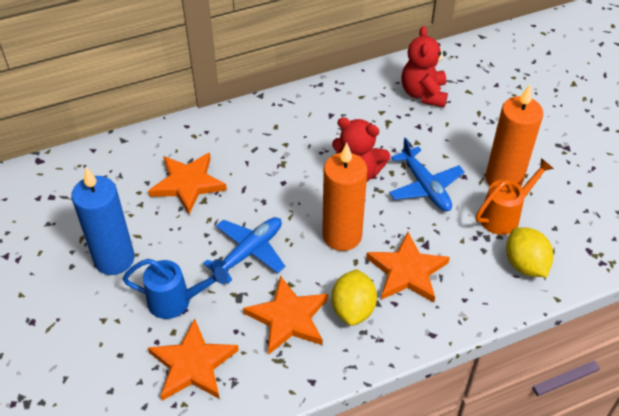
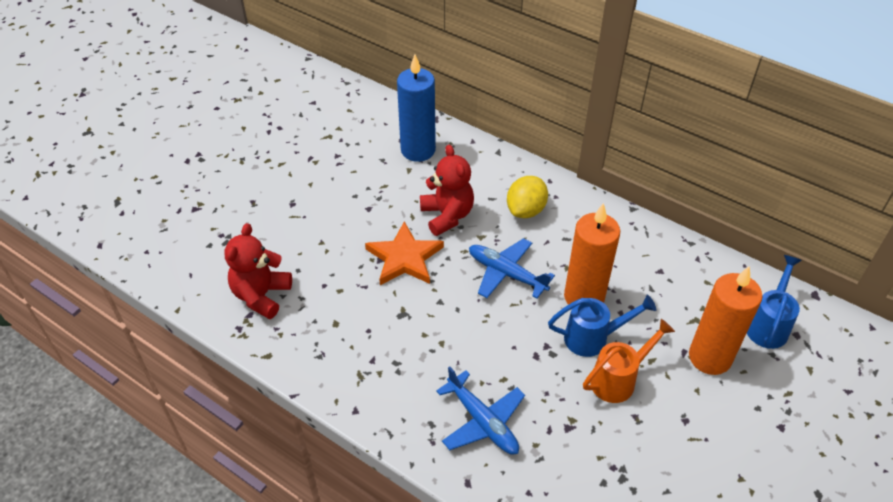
blue watering can: [123,259,228,319] = 1 -> [548,295,656,357] [747,255,802,349] = 2
orange star: [148,153,227,214] [148,319,239,401] [243,276,328,355] [366,232,450,303] = 4 -> [365,221,444,285] = 1
yellow lemon: [331,269,377,326] [506,227,553,277] = 2 -> [507,176,548,218] = 1

